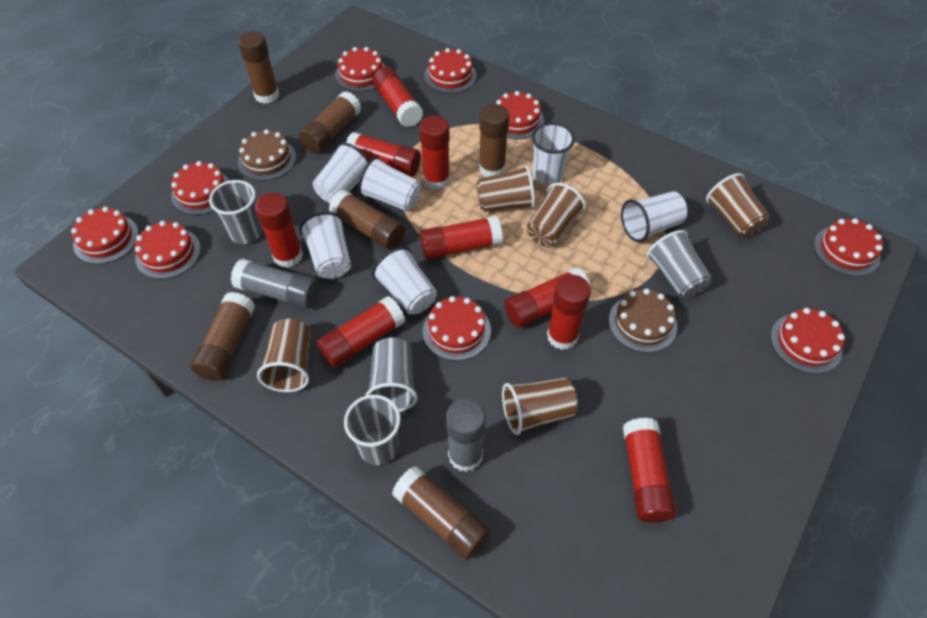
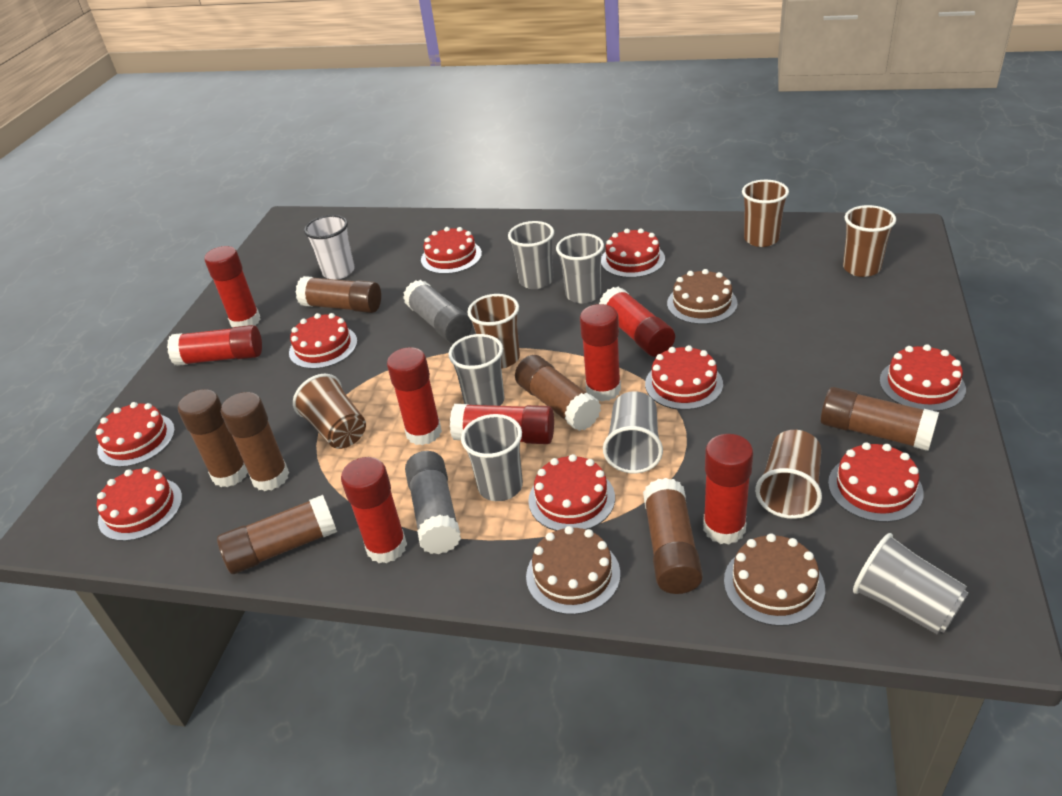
brown cake: [238,129,296,181] [609,288,677,352] = 2 -> [526,526,620,615] [667,269,738,324] [724,533,825,626] = 3
brown glue stick: [190,292,255,381] [238,31,279,104] [299,91,361,153] [329,190,405,250] [392,466,491,560] [479,104,509,177] = 6 -> [178,389,248,487] [217,495,337,574] [221,392,289,491] [296,276,381,313] [515,355,601,431] [643,478,703,594] [820,387,939,451] = 7
grey cup: [209,180,263,244] [344,395,401,465] [365,337,418,412] [647,230,712,298] = 4 -> [448,334,505,406] [461,414,523,501] [508,221,554,289] [556,233,604,304] [603,391,663,473] [853,533,968,634] = 6
red glue stick: [255,193,303,268] [316,296,405,368] [346,132,421,177] [372,67,423,127] [419,115,450,190] [420,216,503,260] [504,268,590,328] [547,275,591,350] [623,418,677,523] = 9 -> [167,325,262,366] [204,246,261,327] [341,457,407,563] [387,347,442,445] [450,404,554,444] [580,304,621,401] [599,287,675,357] [703,434,753,545] = 8
white cup: [299,212,351,279] [313,143,369,203] [358,157,421,211] [372,247,437,315] [532,123,575,185] [621,191,687,242] = 6 -> [304,215,355,280] = 1

